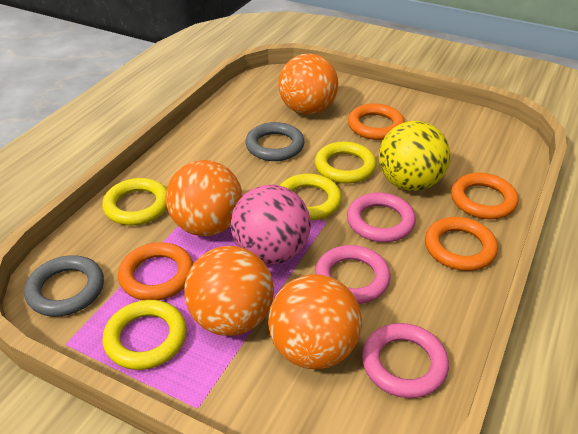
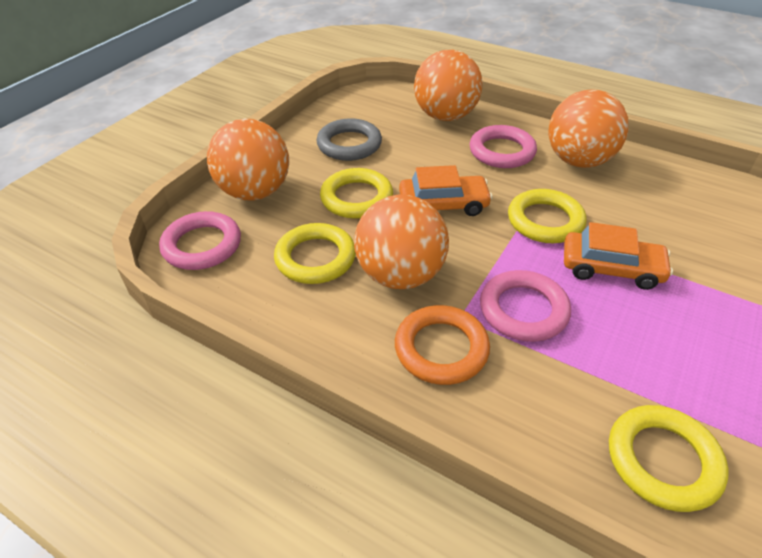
grey ring: [24,255,104,317] [245,122,305,161] = 2 -> [316,118,382,161] = 1
orange car: none = 0 -> [399,165,493,216] [564,222,673,290] = 2
orange ring: [118,242,193,300] [348,103,404,140] [425,217,498,271] [451,173,518,219] = 4 -> [395,305,490,385] = 1
pink ball: [231,185,311,265] = 1 -> none = 0
yellow ball: [379,121,450,191] = 1 -> none = 0

